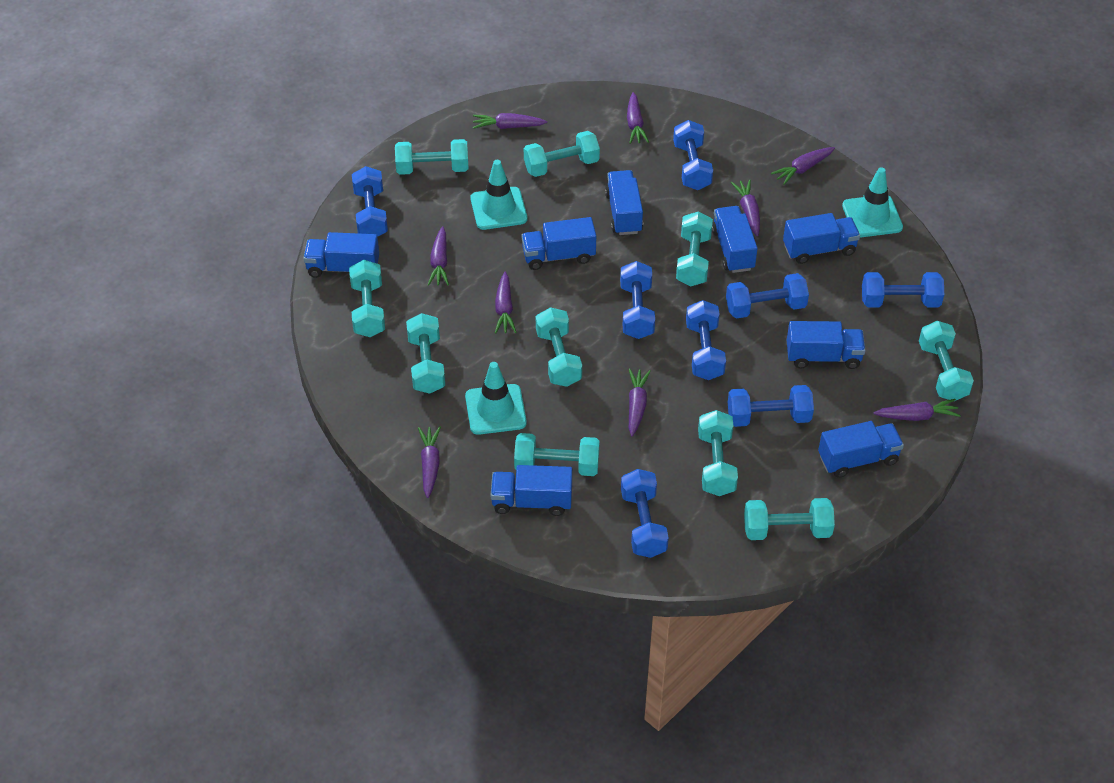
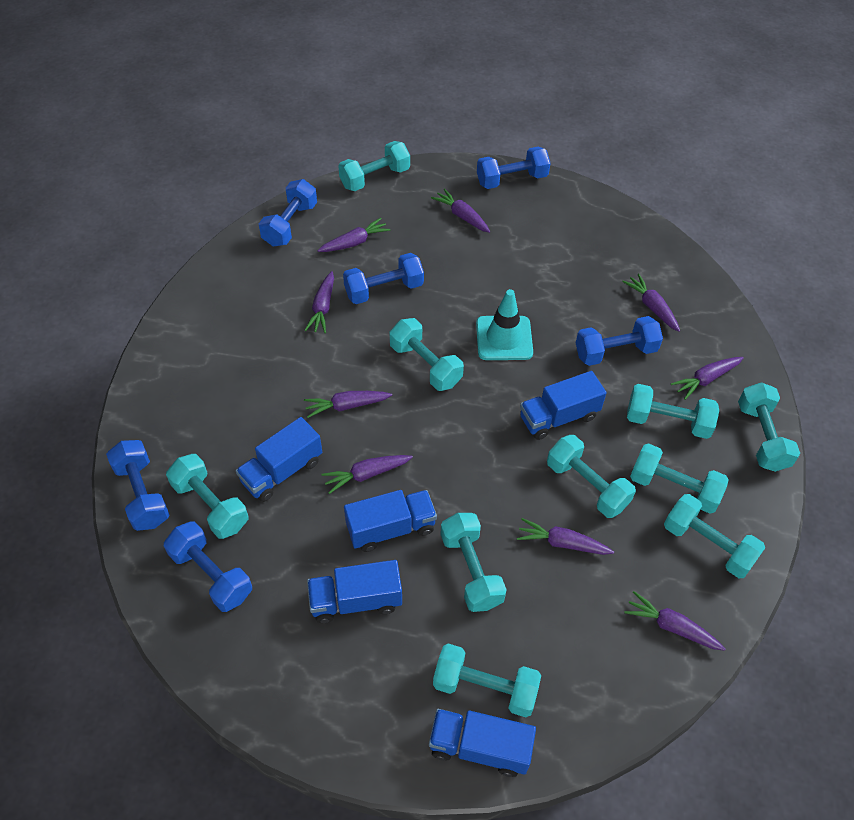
blue dumbbell: [352,166,388,237] [620,261,655,339] [621,469,669,558] [673,120,713,190] [686,300,726,380] [726,273,809,319] [728,385,814,427] [862,272,944,308] = 8 -> [106,440,170,531] [164,521,252,612] [259,179,317,247] [343,253,424,304] [477,146,550,189] [576,316,663,366] = 6
blue truck: [303,232,379,278] [491,465,572,516] [522,217,596,270] [605,170,643,235] [712,206,758,273] [783,213,860,264] [787,321,866,369] [818,421,904,478] = 8 -> [236,417,322,502] [307,560,402,623] [344,490,437,552] [429,709,536,777] [520,371,606,440] = 5
turquoise traffic cone: [465,362,527,435] [470,160,527,230] [842,167,903,237] = 3 -> [476,289,533,360] = 1

